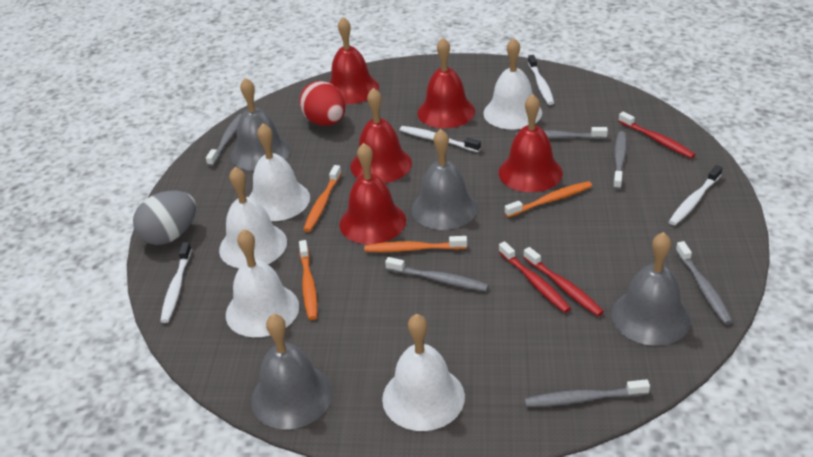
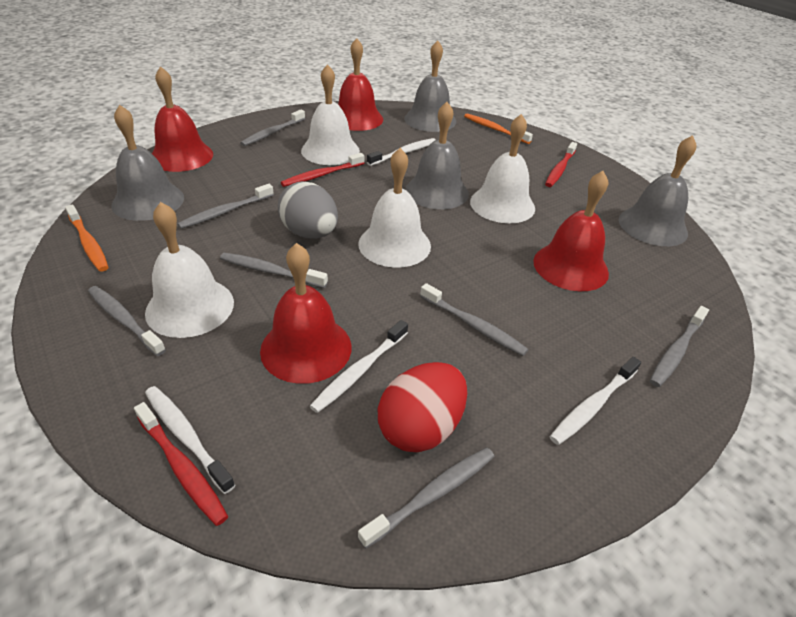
grey toothbrush: [206,114,242,166] [385,257,489,291] [516,127,608,139] [525,379,650,407] [613,131,627,190] [676,241,733,325] = 6 -> [88,286,166,356] [177,184,274,229] [220,253,328,288] [240,110,305,146] [358,447,494,549] [420,283,528,356] [650,306,709,387] = 7
orange toothbrush: [299,240,317,320] [303,165,341,232] [364,236,467,252] [505,181,592,218] = 4 -> [65,204,109,272] [464,113,533,144] = 2
red bell: [329,17,379,104] [339,143,406,244] [350,88,412,183] [417,38,475,128] [499,94,563,192] = 5 -> [152,66,213,172] [260,243,351,384] [338,38,383,131] [533,171,609,291] = 4
white bell: [219,167,287,268] [226,229,299,337] [249,123,310,221] [382,314,465,431] [483,37,542,129] = 5 -> [145,202,234,338] [301,64,360,165] [358,148,431,268] [470,114,535,223] = 4

